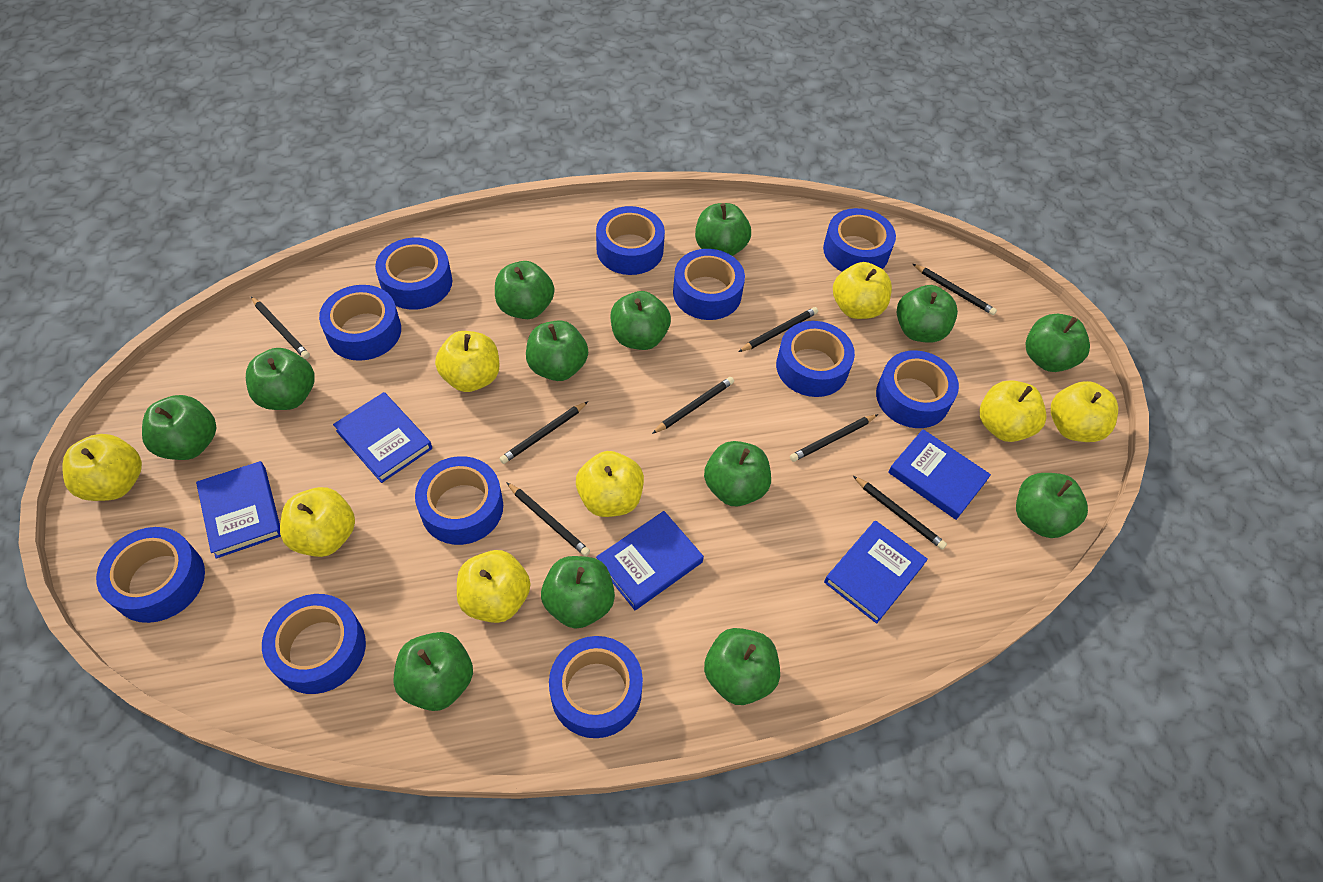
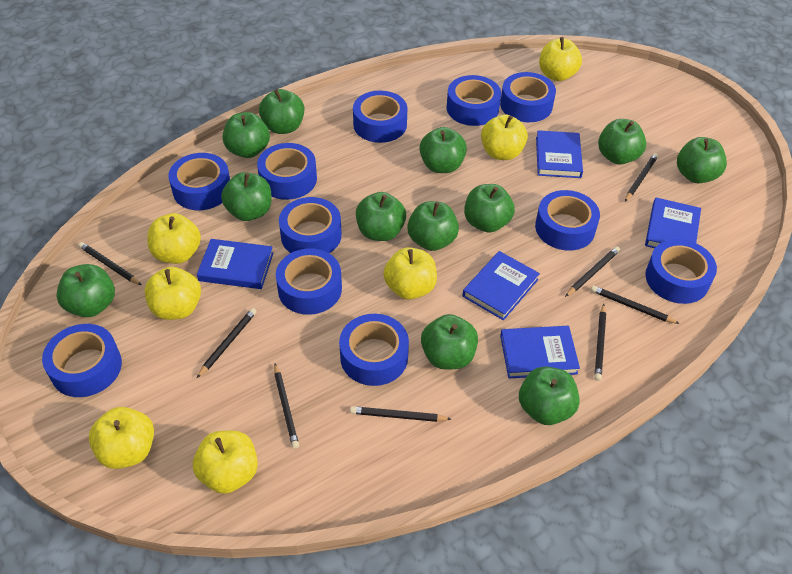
green apple: [142,395,216,460] [246,348,315,410] [394,632,473,711] [495,261,554,319] [526,320,588,381] [541,556,615,629] [611,291,671,350] [695,203,751,256] [704,441,771,507] [704,628,780,705] [897,285,958,343] [1016,473,1088,538] [1026,314,1090,372] = 13 -> [56,264,115,317] [221,172,272,221] [223,112,270,158] [259,89,304,134] [356,192,406,241] [407,201,459,251] [419,127,467,173] [421,314,478,369] [464,184,515,233] [519,366,580,425] [598,119,646,165] [677,137,727,183] = 12
yellow apple: [62,434,142,501] [280,487,355,557] [435,331,499,392] [457,550,530,623] [576,451,644,517] [833,262,892,319] [980,380,1046,442] [1051,381,1118,442] = 8 -> [89,407,154,469] [145,267,201,320] [147,213,201,264] [193,431,258,494] [383,247,437,299] [481,115,528,160] [539,37,582,81] = 7

